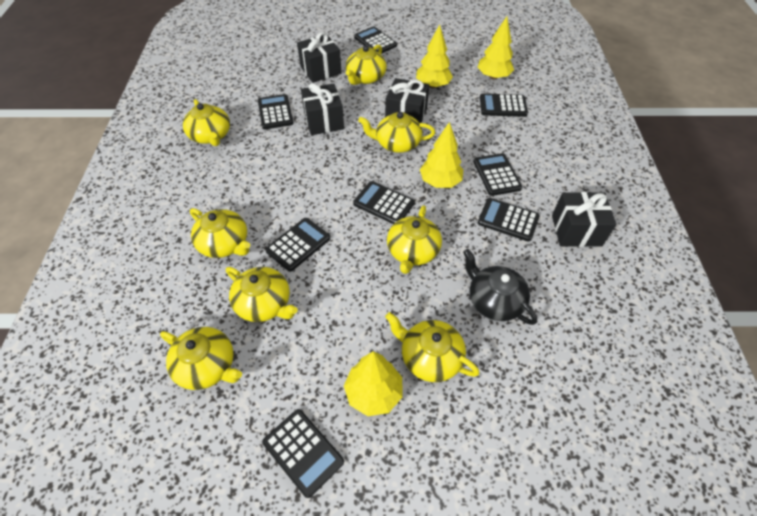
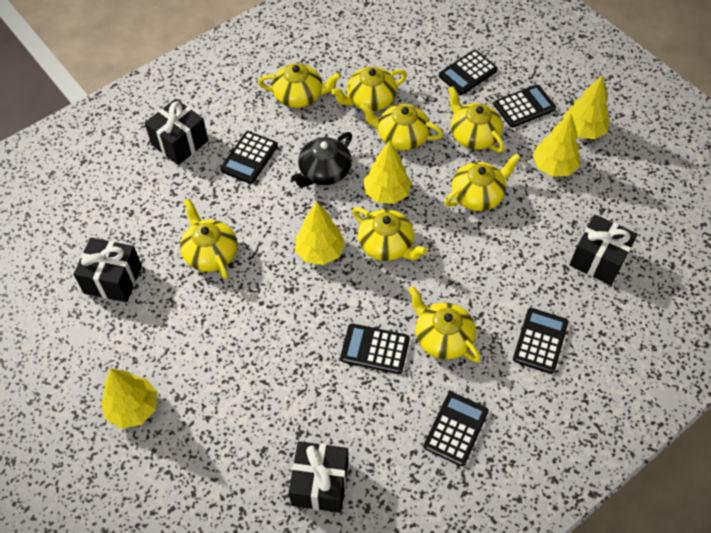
black calculator: [258,94,294,129] [262,409,344,498] [265,218,330,272] [353,181,415,224] [354,26,397,54] [473,153,522,196] [478,198,540,242] [480,93,528,117] = 8 -> [220,131,278,184] [340,323,410,374] [424,392,489,466] [439,50,498,95] [494,85,556,128] [513,308,568,374] = 6
yellow tree: [344,351,402,416] [416,25,453,88] [420,122,464,188] [478,16,514,80] = 4 -> [101,368,157,429] [295,202,345,265] [363,140,412,204] [533,113,580,177] [563,75,610,139] = 5

